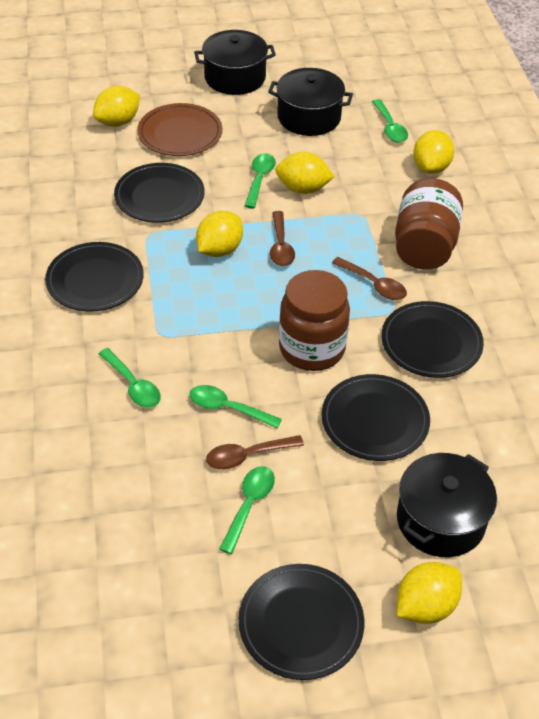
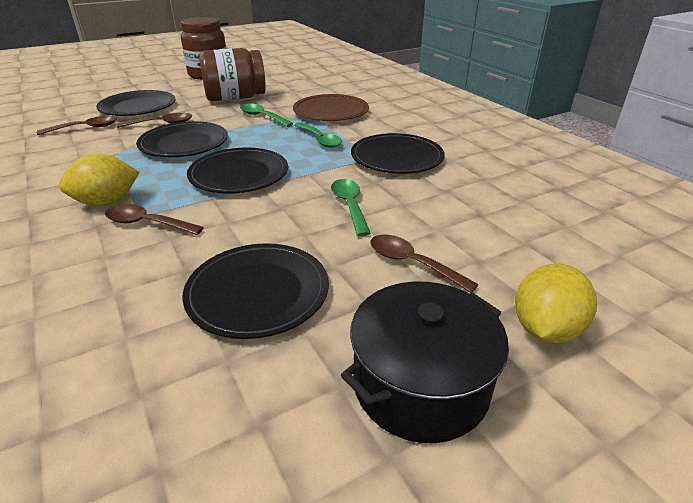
black pot: [194,30,276,95] [268,68,353,136] [397,453,497,557] = 3 -> [341,281,509,443] = 1
brown spoon: [206,435,304,469] [270,211,295,266] [332,257,407,300] = 3 -> [36,116,117,135] [105,204,204,235] [117,113,192,128] [370,234,479,293] = 4
green spoon: [98,348,161,407] [189,385,282,428] [219,466,275,554] [245,153,276,208] [372,99,408,143] = 5 -> [240,104,293,127] [294,122,342,148] [331,179,371,236] = 3
yellow lemon: [93,86,140,127] [196,211,243,257] [275,152,335,194] [397,562,462,624] [413,130,454,174] = 5 -> [59,154,140,206] [515,264,597,343] = 2

